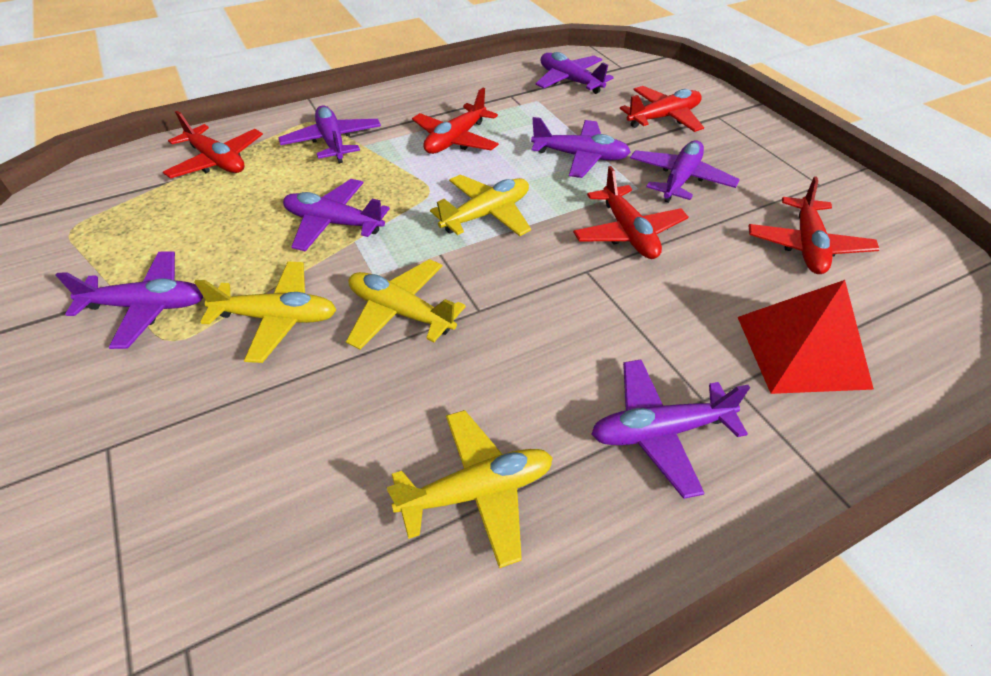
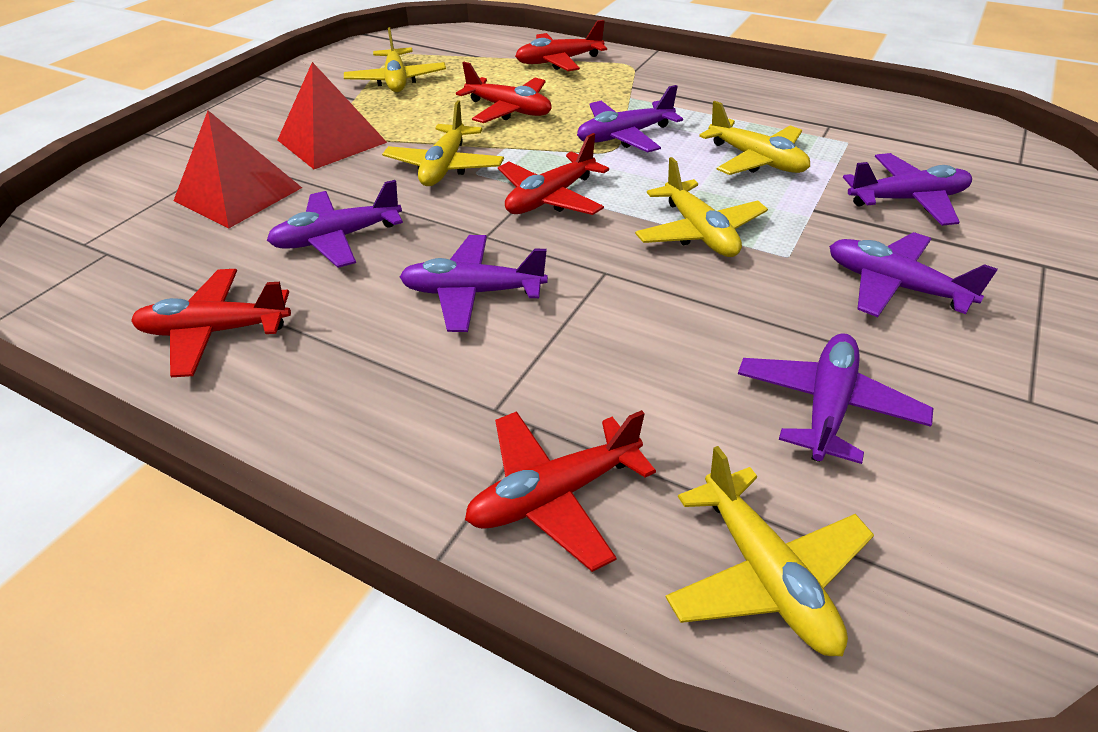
purple plane: [56,251,203,349] [278,106,381,163] [283,179,390,251] [531,117,630,178] [535,52,614,94] [591,360,750,499] [630,140,740,203] = 7 -> [267,180,403,268] [400,235,548,332] [577,85,683,152] [738,333,933,464] [829,232,998,317] [843,153,972,226] = 6
red pyramid: [738,280,874,394] = 1 -> [173,111,302,228] [278,62,387,169] = 2
yellow plane: [194,262,336,363] [346,259,466,350] [387,410,553,568] [430,174,531,236] = 4 -> [344,27,446,92] [382,100,504,186] [635,157,768,257] [666,446,874,656] [699,101,810,175] = 5

